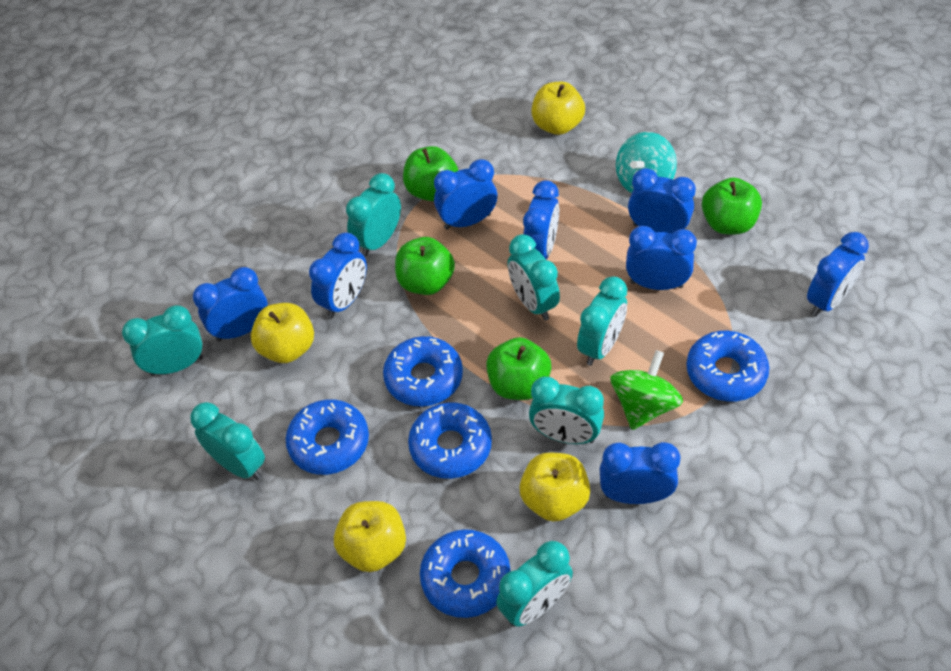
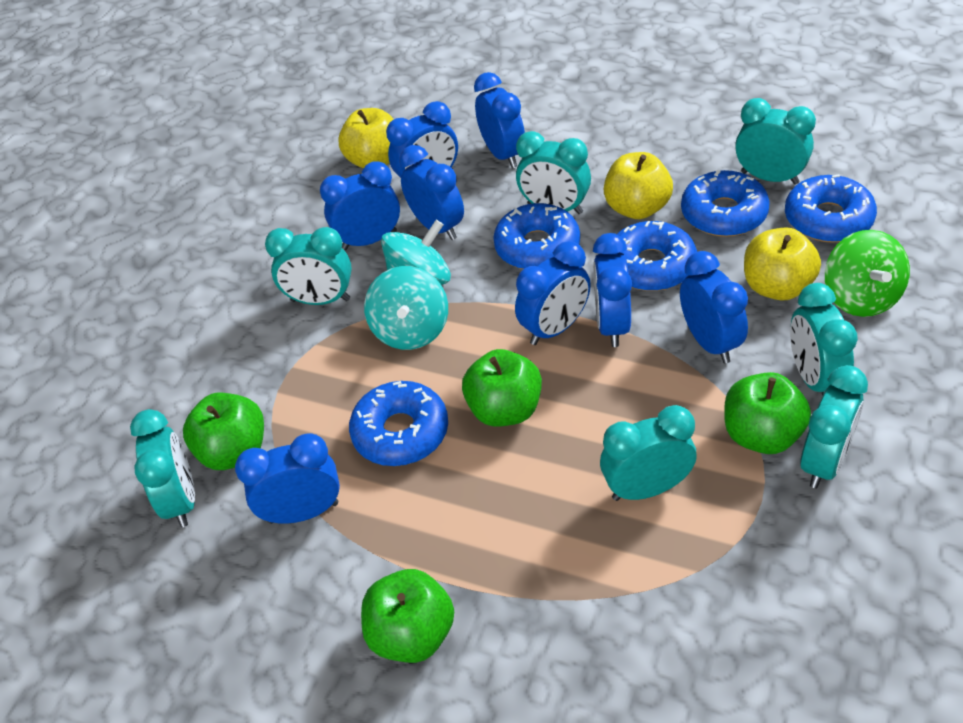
turquoise spinning top: [616,132,677,193] = 1 -> [364,266,448,350] [381,220,451,285] = 2
yellow apple: [251,303,314,363] [334,501,406,572] [519,453,590,522] [531,82,585,135] = 4 -> [339,108,394,169] [604,152,673,219] [744,227,821,300] = 3

